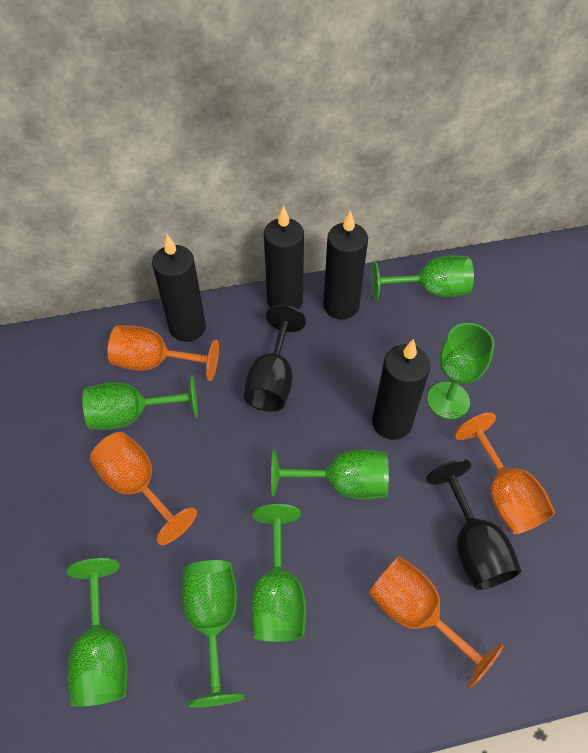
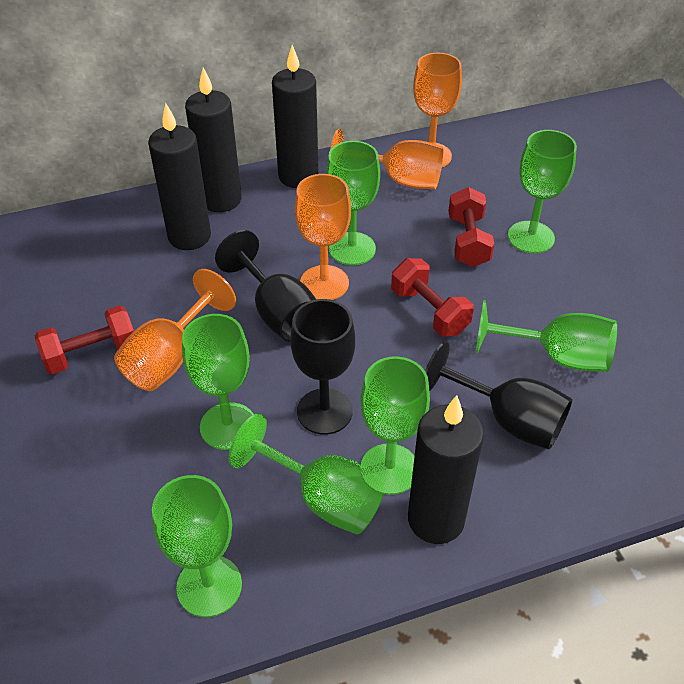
black goblet: [244,305,306,412] [426,459,521,590] = 2 -> [215,230,316,342] [290,299,355,435] [425,342,573,450] = 3
red dumbbell: none = 0 -> [35,305,134,374] [391,258,474,336] [448,187,494,267] = 3

